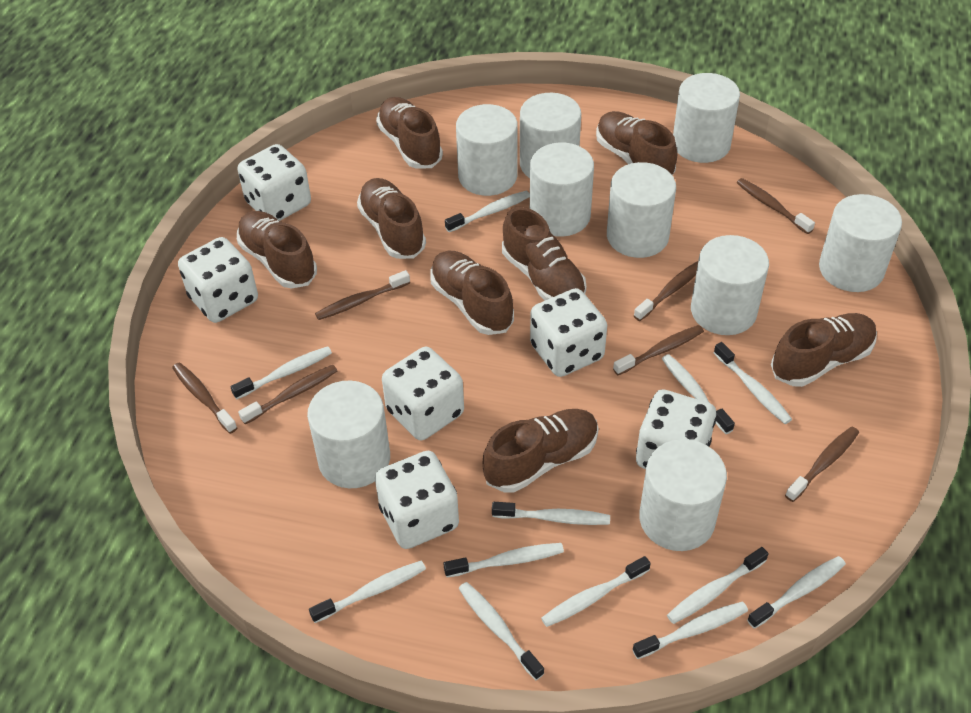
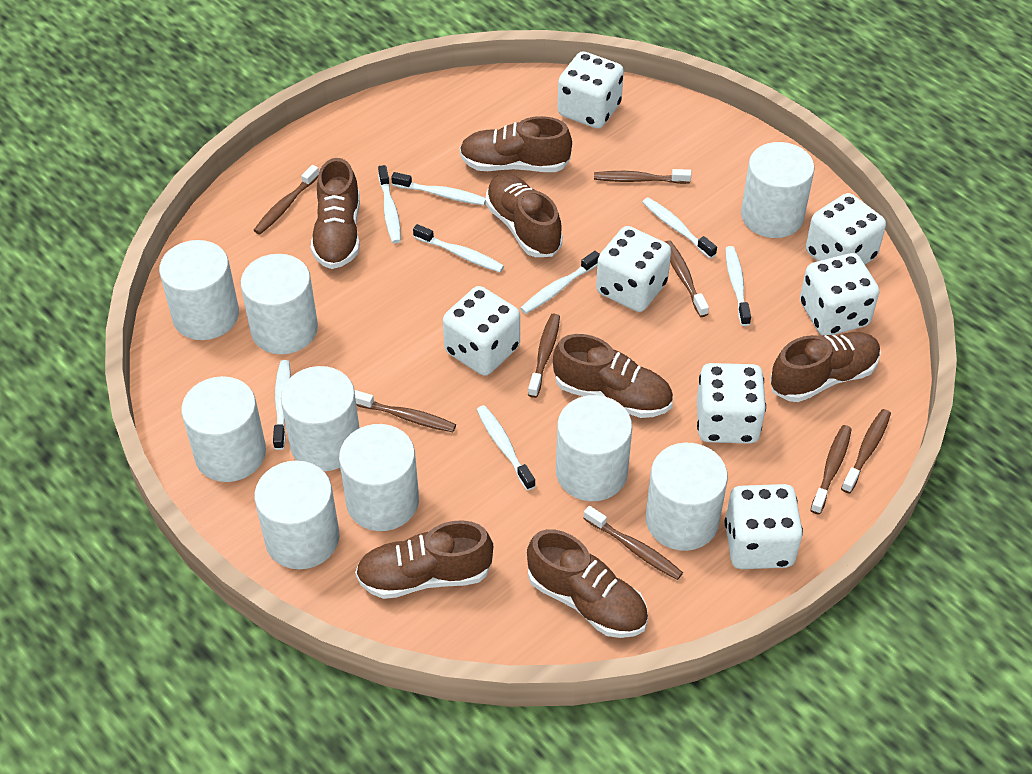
brown shoe: [237,211,317,289] [357,178,426,259] [376,97,443,169] [430,251,514,335] [482,409,599,493] [502,207,586,301] [596,111,677,176] [771,313,877,387] = 8 -> [311,158,360,269] [355,520,493,599] [459,116,572,172] [486,174,563,257] [527,529,648,638] [553,334,673,418] [770,332,881,402] = 7
brown toothbrush: [172,362,237,434] [238,365,337,424] [315,270,410,320] [613,325,704,375] [634,261,698,321] [737,178,815,234] [785,427,859,502] = 7 -> [253,165,319,235] [354,390,456,432] [528,314,560,398] [583,506,683,580] [594,169,691,184] [665,240,709,317] [810,425,852,514] [841,409,891,494] = 8
white dice: [178,237,258,323] [237,144,311,221] [375,451,459,549] [382,347,464,440] [530,288,607,377] [636,389,716,469] = 6 -> [443,286,520,376] [557,51,624,129] [596,226,671,312] [697,363,766,444] [725,484,803,569] [800,253,879,335] [806,193,886,265] = 7
white toothbrush: [230,346,332,400] [309,560,426,623] [444,543,564,577] [445,191,530,232] [458,582,544,680] [492,502,610,525] [541,556,651,627] [632,602,748,659] [662,354,735,434] [667,547,768,624] [714,342,792,424] [747,556,846,629] = 12 -> [273,360,291,450] [378,165,401,243] [391,172,486,205] [413,224,504,272] [477,405,535,491] [520,251,600,314] [643,197,717,259] [725,246,751,326] = 8

